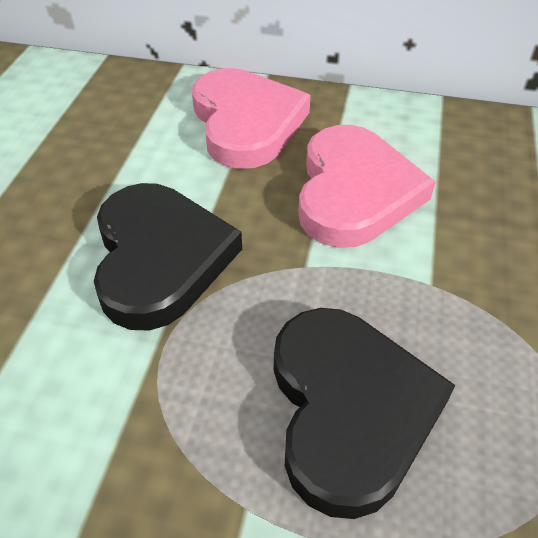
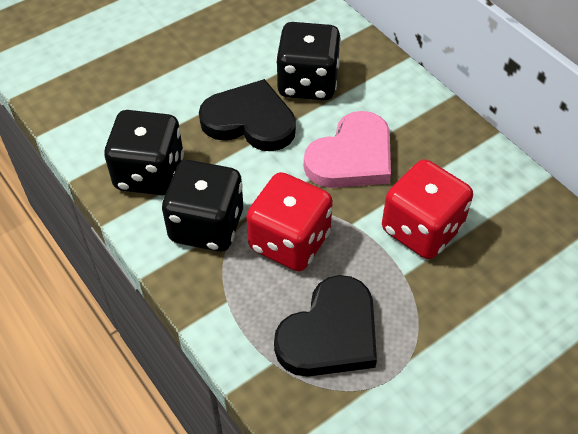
black dice: none = 0 -> [104,110,184,195] [162,160,243,252] [276,22,341,100] = 3
pink heart: [192,68,311,169] [298,125,435,248] = 2 -> [304,111,391,188] = 1
red dice: none = 0 -> [246,172,333,271] [382,159,473,259] = 2

